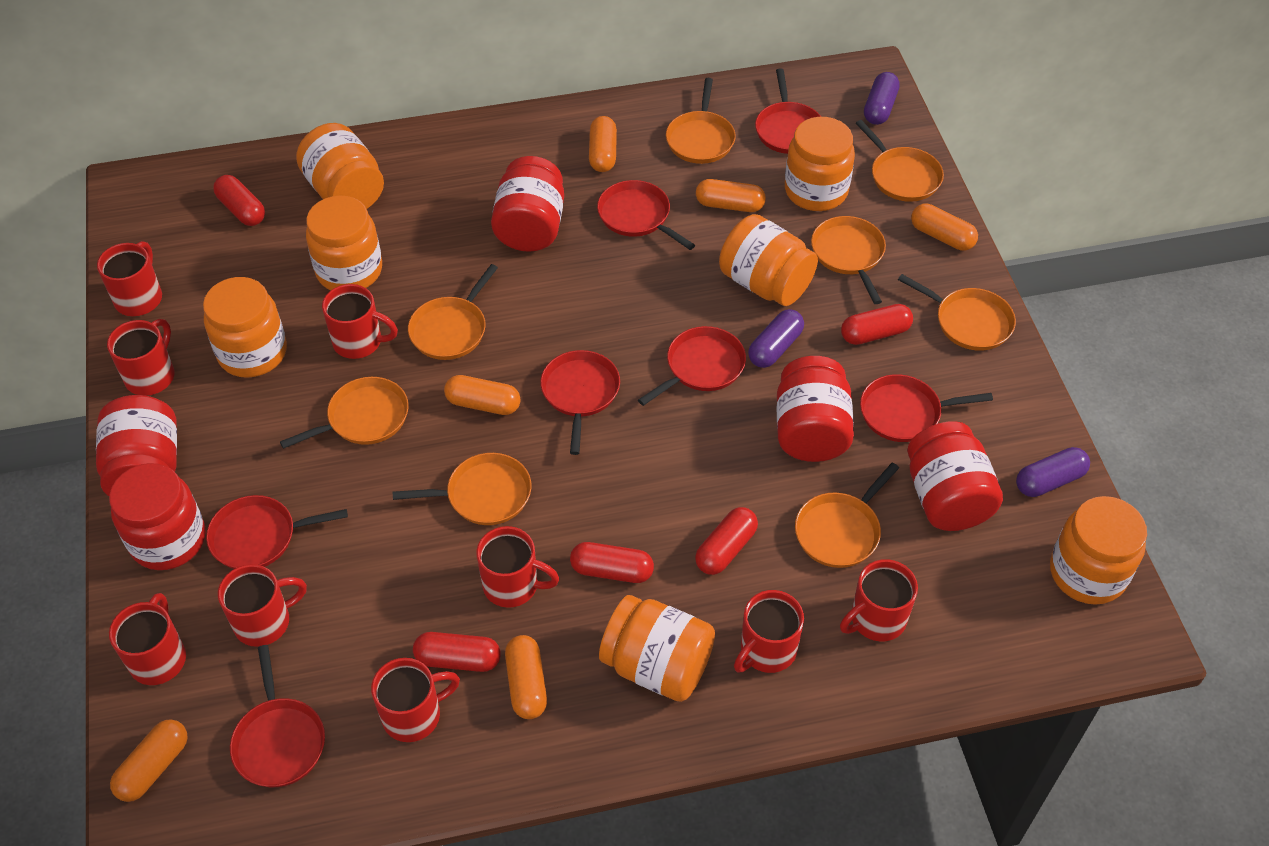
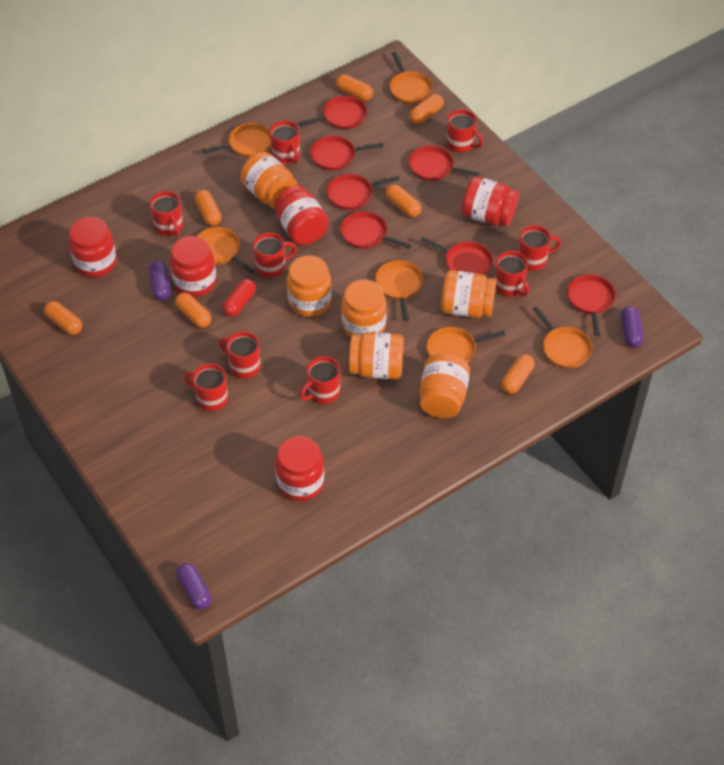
orange capsule: [110,719,188,802] [444,375,521,415] [505,635,547,719] [589,116,617,172] [696,179,766,212] [911,203,978,251] = 6 -> [44,301,82,335] [175,292,211,328] [194,190,222,226] [336,74,373,101] [386,184,422,217] [410,94,444,124] [501,354,535,394] = 7
orange jar: [203,277,287,378] [296,123,384,209] [306,196,382,290] [599,595,715,702] [719,214,818,306] [785,117,855,211] [1050,496,1147,605] = 7 -> [240,152,298,209] [287,255,332,317] [342,280,387,337] [349,332,404,379] [420,353,470,418] [441,270,496,318] = 6
orange pan: [280,377,409,449] [393,453,531,525] [408,264,498,360] [666,78,736,164] [795,462,899,568] [811,216,886,304] [856,120,944,202] [898,274,1016,351] = 8 -> [197,227,255,274] [203,123,271,157] [375,260,423,321] [390,52,433,104] [427,327,506,363] [533,306,593,368] = 6
red capsule: [213,175,265,226] [413,632,501,672] [570,542,654,583] [695,507,758,575] [841,304,913,345] = 5 -> [222,279,256,317] = 1

